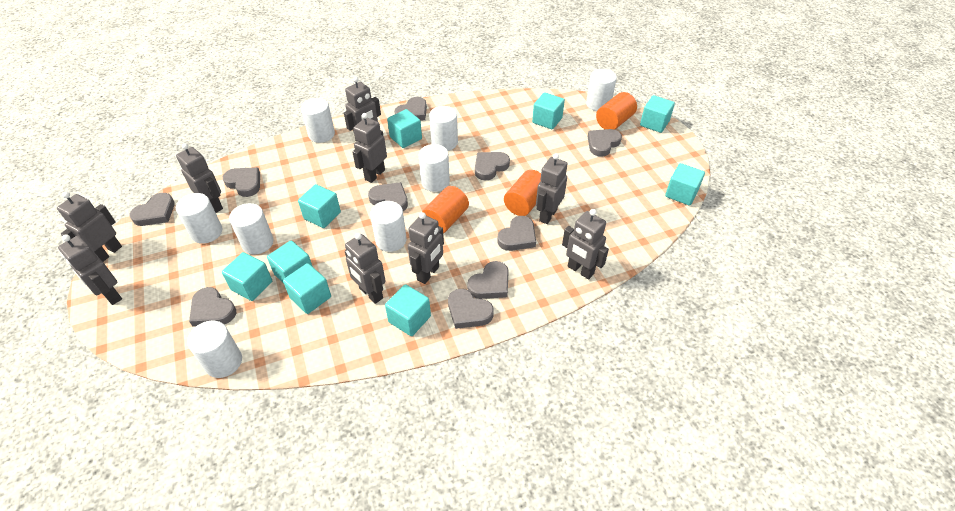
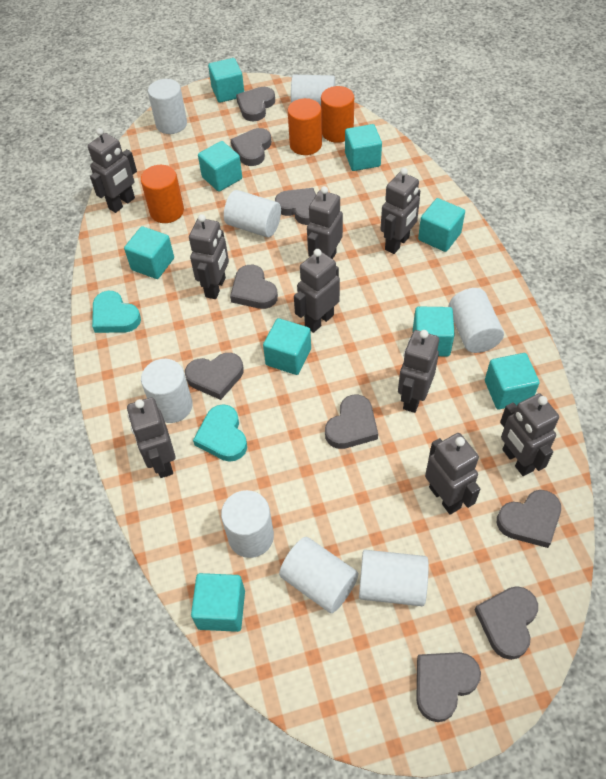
grey heart: [130,193,175,226] [189,287,236,327] [223,167,260,197] [368,182,408,211] [394,97,427,121] [448,289,494,329] [467,261,509,299] [475,152,510,180] [497,216,536,251] [588,129,622,157] = 10 -> [185,353,244,400] [230,128,271,166] [230,265,278,309] [236,87,275,121] [275,188,316,225] [325,395,378,449] [416,652,481,722] [474,586,538,660] [497,490,561,548] = 9
turquoise heart: none = 0 -> [92,291,141,333] [193,404,247,462] = 2

